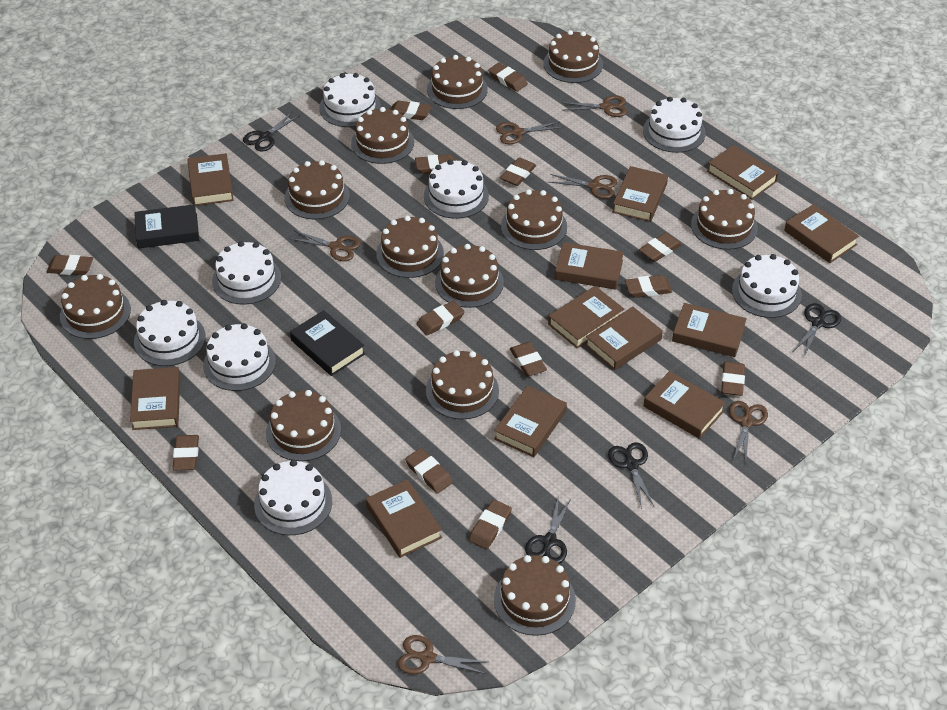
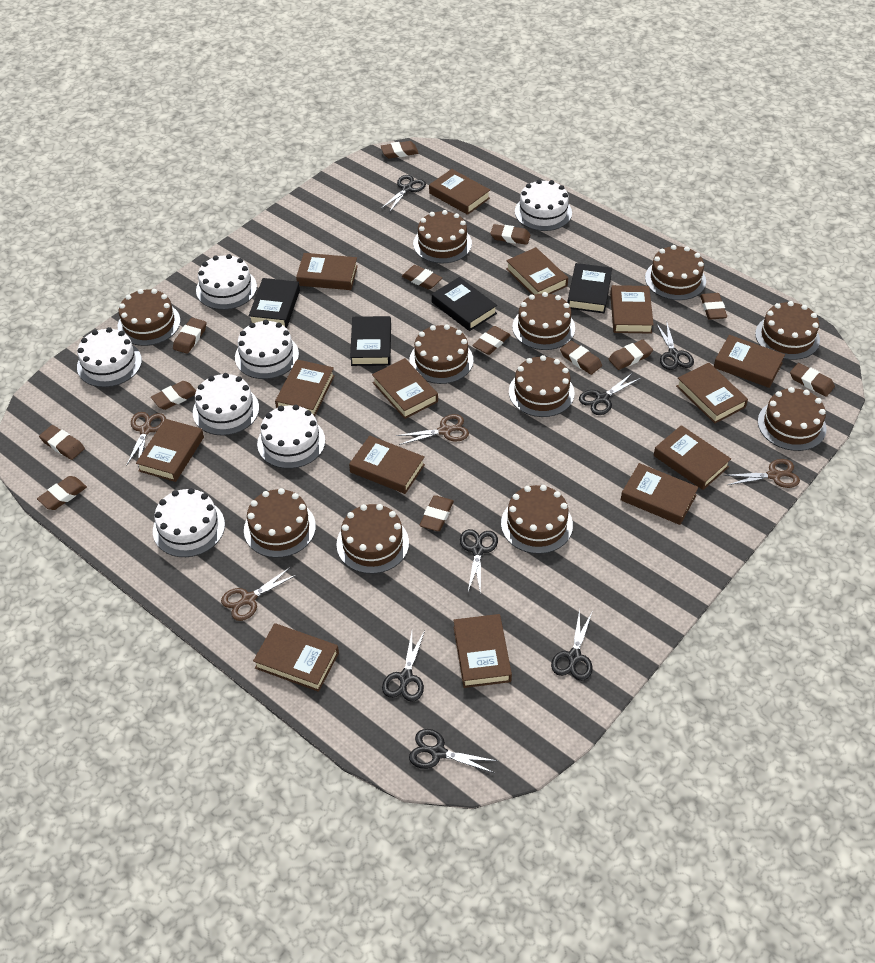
black book: [134,204,199,248] [290,310,365,376] = 2 -> [249,278,300,328] [350,316,391,366] [432,277,497,331] [567,263,612,313] = 4
black scissors: [243,111,300,152] [525,495,571,563] [608,442,654,509] [793,303,841,356] = 4 -> [381,175,426,212] [382,631,425,702] [409,729,497,773] [460,529,498,594] [551,609,593,681] [579,373,641,415] [656,321,694,370] = 7
brown book: [130,367,181,430] [187,153,234,206] [366,479,442,558] [494,386,567,457] [548,286,624,349] [555,242,624,289] [585,307,663,370] [613,166,668,222] [643,371,726,439] [672,303,747,357] [707,145,779,200] [784,204,859,263] = 12 -> [136,419,204,482] [253,623,339,692] [275,360,335,416] [296,253,358,290] [349,435,425,494] [372,358,438,419] [429,169,490,215] [453,614,512,688] [506,247,568,295] [610,285,654,334] [621,463,699,525] [654,425,731,490] [676,362,748,424] [714,335,785,388] = 14
brown cake: [60,274,131,339] [266,390,341,461] [284,160,350,219] [351,107,414,164] [376,216,444,278] [426,350,499,419] [427,55,488,109] [435,244,504,308] [494,555,576,636] [501,189,567,250] [543,30,603,83] [691,189,758,250] = 12 -> [118,289,180,346] [244,488,316,558] [336,504,409,574] [409,324,473,384] [413,210,472,264] [501,485,573,554] [509,355,575,417] [512,292,575,350] [645,245,706,300] [755,301,820,360] [758,387,826,451] = 11
brown scissors: [291,231,360,261] [398,635,487,674] [496,121,563,145] [549,174,617,199] [562,95,627,117] [729,401,768,463] = 6 -> [126,412,166,467] [221,567,298,621] [396,414,469,445] [723,459,800,488] = 4
white cake: [134,300,206,366] [203,323,276,391] [212,241,281,305] [254,460,332,535] [319,73,381,127] [424,160,489,219] [643,97,706,153] [732,254,802,318] = 8 -> [77,327,142,387] [153,488,225,557] [193,373,259,436] [196,254,257,310] [235,320,299,379] [257,405,325,469] [515,179,572,231] = 7

